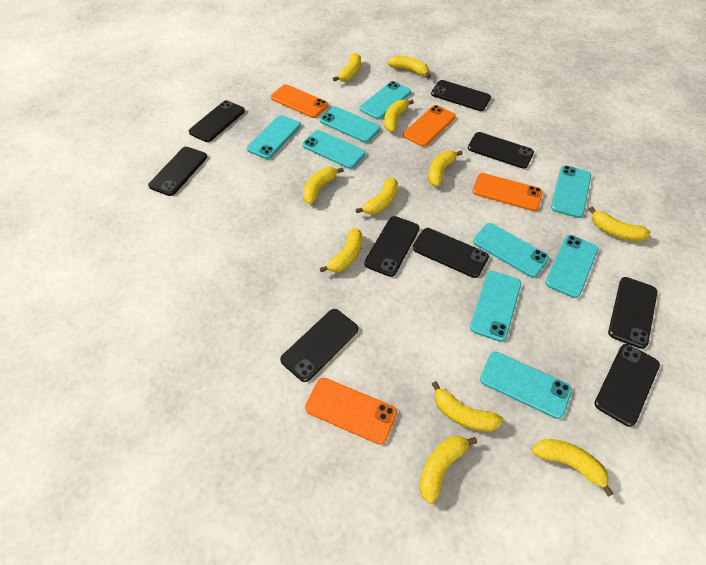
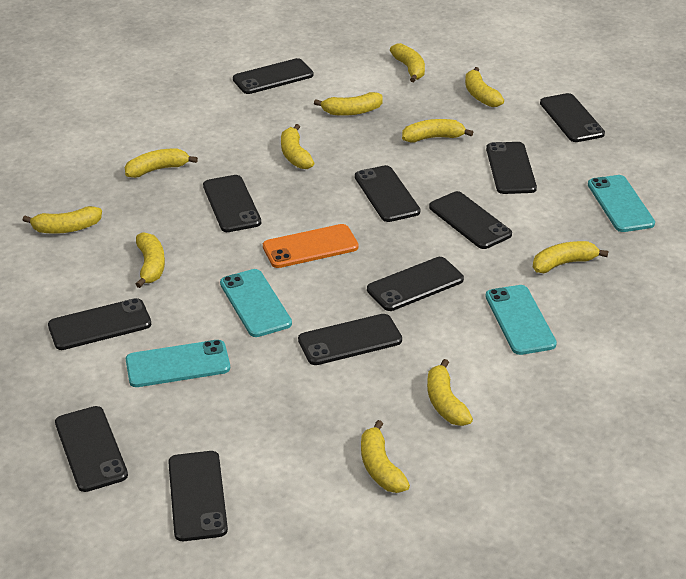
black phone: [148,147,207,196] [189,100,245,142] [280,309,358,382] [364,216,420,277] [413,228,489,278] [431,80,491,111] [468,132,534,169] [594,344,660,427] [608,277,658,349] = 9 -> [48,298,152,350] [55,406,128,492] [168,451,228,541] [203,175,261,232] [233,58,314,94] [298,314,402,365] [355,165,420,222] [367,257,464,311] [429,191,512,249] [486,142,537,194] [540,93,605,142] = 11
orange phone: [271,84,328,118] [305,378,397,445] [403,105,455,147] [472,173,543,211] = 4 -> [263,224,359,268] = 1
turquoise phone: [247,115,301,159] [302,130,366,169] [320,106,381,143] [360,81,411,120] [470,271,521,342] [473,223,549,278] [480,352,572,419] [545,235,598,298] [551,166,591,218] = 9 -> [126,340,230,387] [220,269,292,337] [486,285,557,355] [588,175,655,232] = 4

